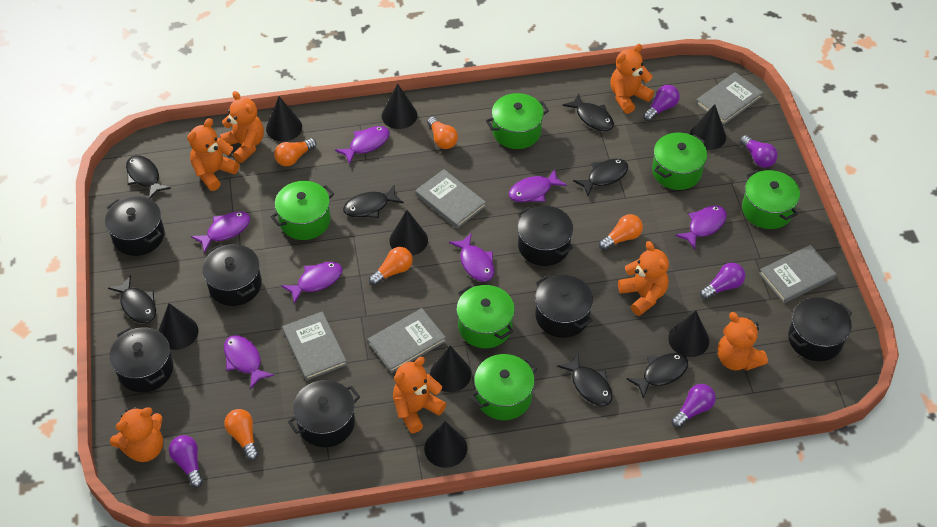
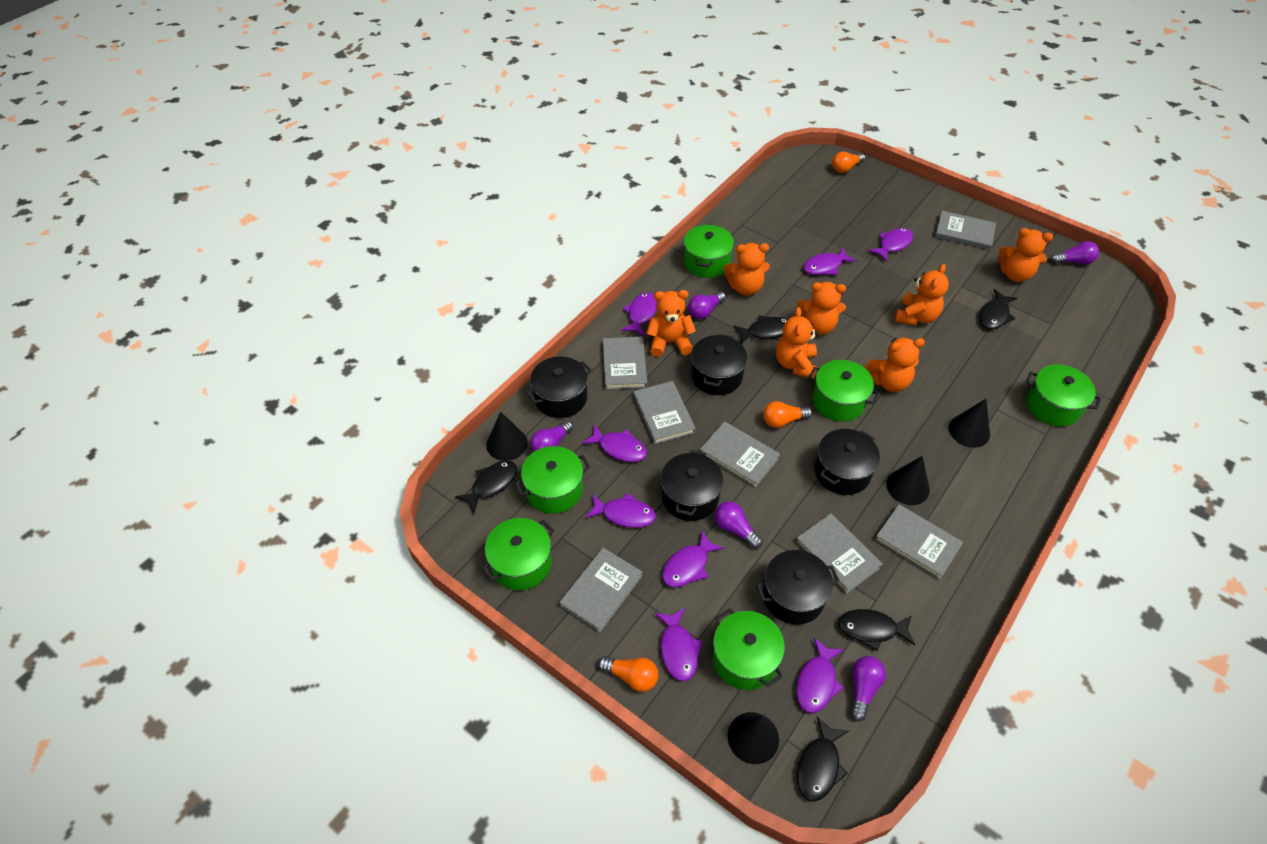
black cone: [158,303,198,350] [266,96,302,142] [382,83,417,129] [389,210,428,256] [424,421,467,468] [430,346,471,392] [668,310,709,357] [690,104,726,150] = 8 -> [486,412,528,461] [728,712,779,764] [886,456,930,505] [948,399,990,448] = 4
black fish: [108,275,156,323] [126,155,171,199] [343,186,404,218] [557,353,613,406] [563,94,614,131] [573,159,628,196] [627,353,688,399] = 7 -> [455,461,517,513] [733,315,788,344] [797,717,849,802] [838,609,915,651] [979,289,1017,330] = 5
black pot: [105,196,164,256] [110,327,173,393] [202,244,262,306] [288,380,360,447] [518,206,573,266] [535,275,593,338] [788,297,852,361] = 7 -> [526,357,592,418] [661,450,723,521] [691,334,747,395] [756,550,840,625] [814,429,880,495] = 5
grey book: [282,311,347,381] [368,308,446,373] [415,169,486,229] [696,72,763,125] [759,245,836,303] = 5 -> [559,548,643,632] [603,337,647,390] [633,381,696,444] [700,421,780,487] [796,513,882,594] [875,504,963,580] [935,211,996,250] = 7
orange light bulb: [224,409,259,460] [274,138,317,166] [369,247,413,286] [427,116,458,149] [599,214,643,250] = 5 -> [598,656,658,692] [763,401,812,428] [832,151,865,173] = 3
purple fish: [191,211,250,253] [224,335,274,389] [281,262,343,304] [335,126,390,165] [449,233,494,282] [509,169,567,202] [675,205,727,249] = 7 -> [582,425,647,462] [585,493,656,528] [621,292,657,336] [655,608,702,681] [662,531,724,587] [796,638,844,713] [803,248,856,275] [868,228,913,262] = 8

